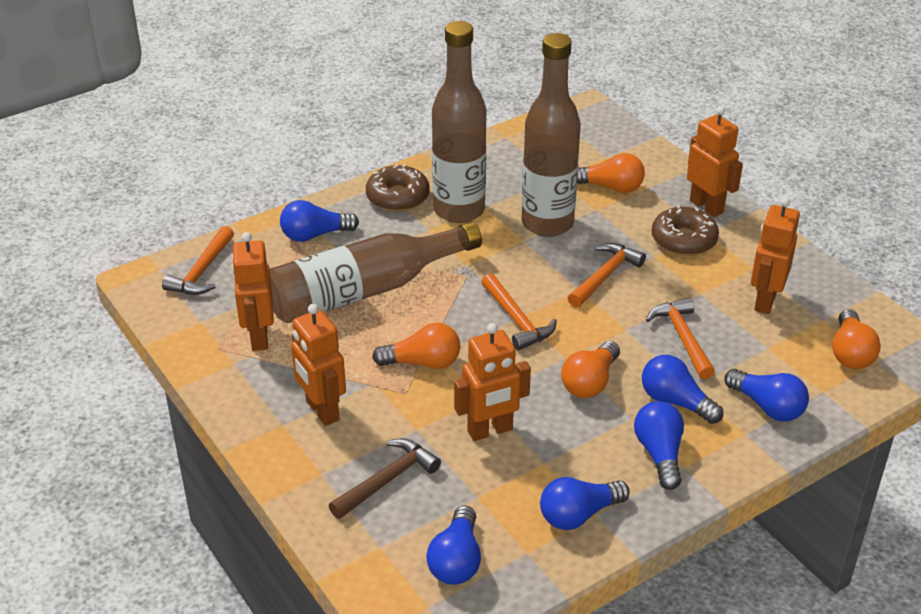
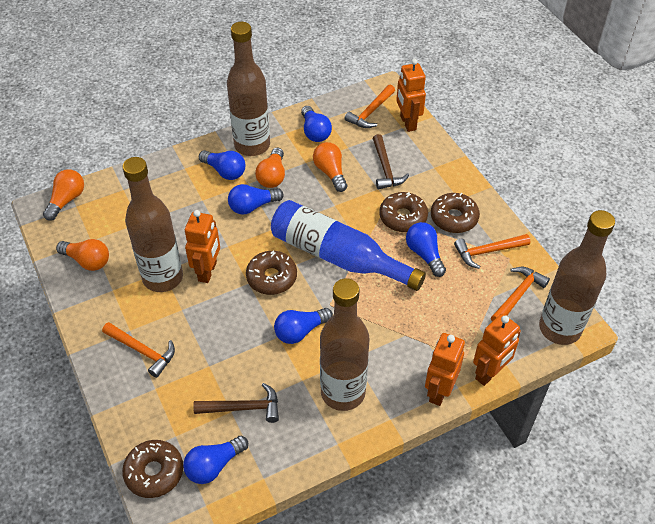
blue bottle: none = 0 -> [271,200,426,291] = 1
brown bottle: [270,222,482,323] [432,21,486,223] [522,33,581,237] = 3 -> [122,157,183,292] [227,22,270,156] [320,278,370,411] [539,210,615,345] = 4
brown donut: [366,164,429,212] [652,205,719,256] = 2 -> [122,440,183,498] [246,251,297,295] [380,192,428,232] [431,193,480,233] = 4
brown hammer: [329,439,441,519] = 1 -> [193,383,279,423] [373,134,409,189] = 2
orange robot: [231,232,274,351] [291,304,346,426] [454,323,531,441] [687,106,743,217] [751,197,800,314] = 5 -> [185,210,220,283] [396,59,426,132] [425,333,465,406] [473,314,521,386] = 4

